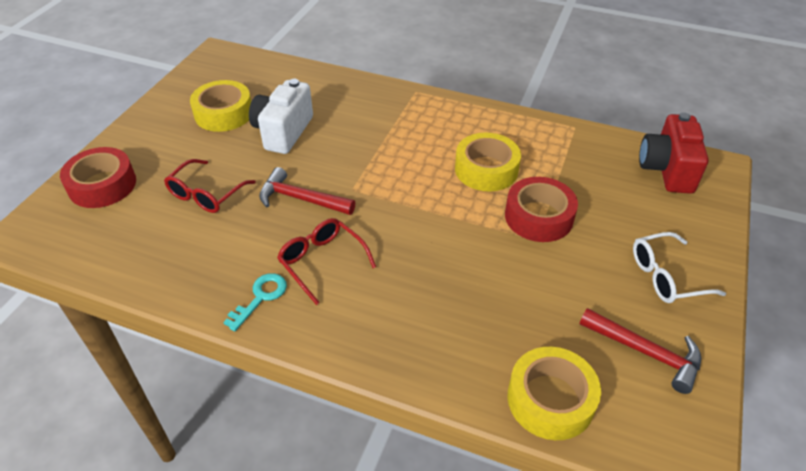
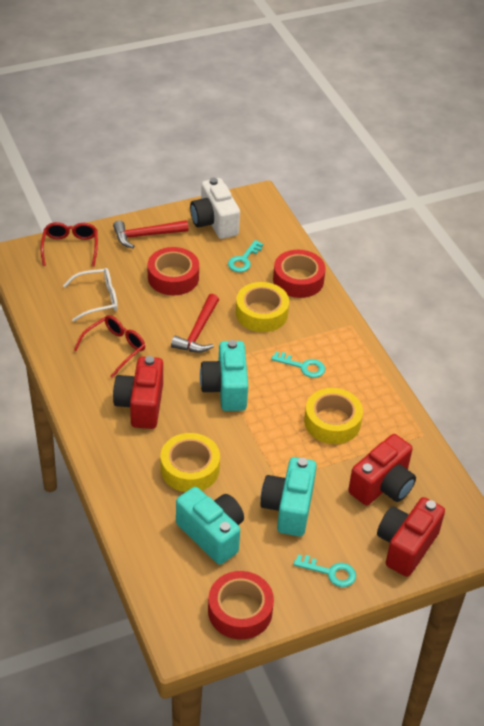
red camera: [639,112,709,194] = 1 -> [113,356,163,429] [348,434,416,505] [377,497,445,577] = 3
red tape: [60,147,136,208] [505,177,578,242] = 2 -> [148,247,199,295] [208,571,274,639] [273,250,326,298] = 3
turquoise camera: none = 0 -> [176,487,244,565] [200,340,248,411] [260,457,317,536] = 3
turquoise key: [223,273,287,331] = 1 -> [228,240,263,272] [271,352,325,378] [293,554,356,587] = 3

